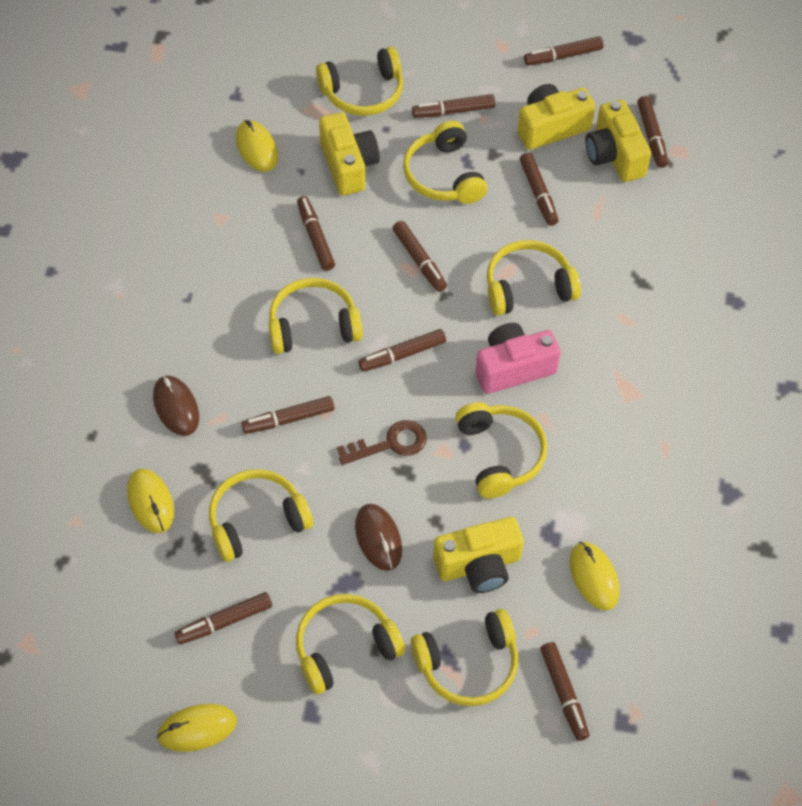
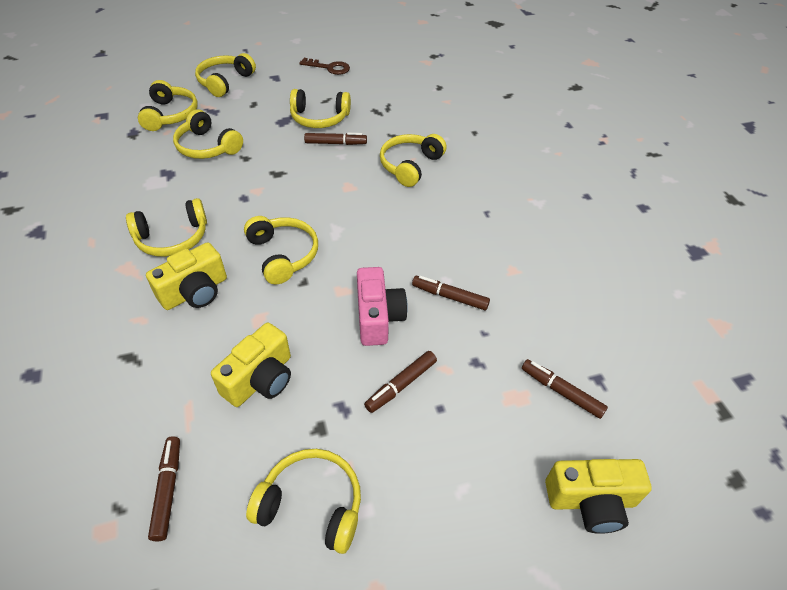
brown marker: [175,592,272,645] [241,396,334,434] [297,196,335,271] [358,329,446,372] [393,221,447,292] [412,94,495,118] [520,152,559,226] [524,36,604,66] [540,642,589,741] [637,96,668,168] = 10 -> [148,437,180,541] [304,133,367,145] [364,351,437,413] [412,276,490,310] [522,359,608,419] = 5
brown mouse: [153,375,199,436] [355,504,402,571] = 2 -> none = 0
yellow camera: [319,112,380,196] [433,517,524,593] [518,84,595,150] [585,100,651,182] = 4 -> [146,242,227,310] [211,323,291,407] [545,459,652,534] = 3
yellow mouse: [127,469,174,533] [157,704,237,752] [236,120,278,172] [570,542,619,610] = 4 -> none = 0

